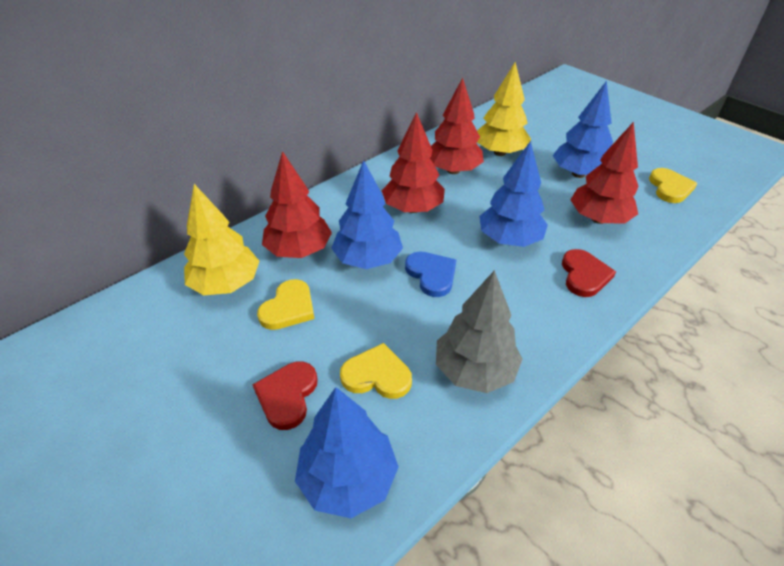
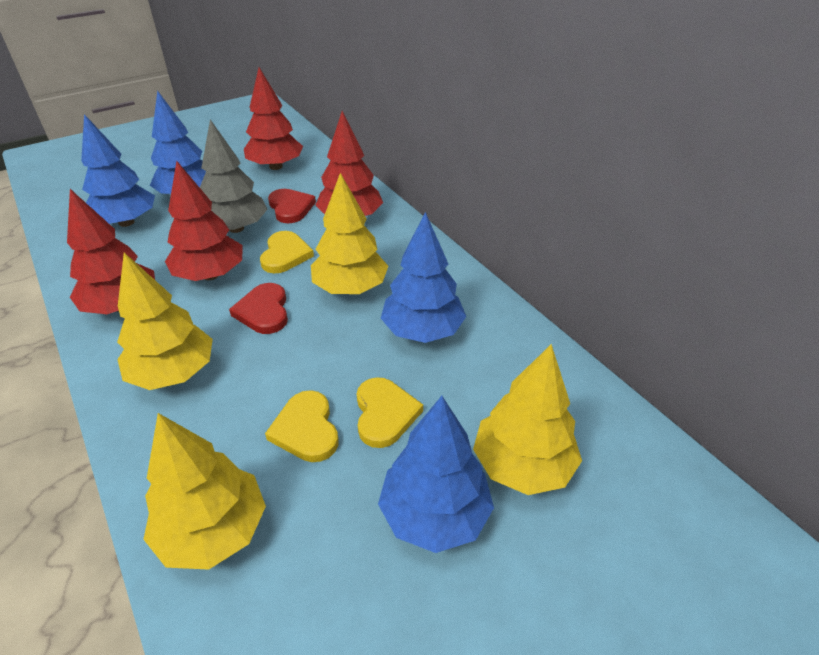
blue heart: [405,251,456,297] = 1 -> none = 0
yellow tree: [184,184,259,295] [477,62,531,156] = 2 -> [117,253,213,390] [143,413,266,569] [311,173,388,294] [473,344,582,495] = 4

